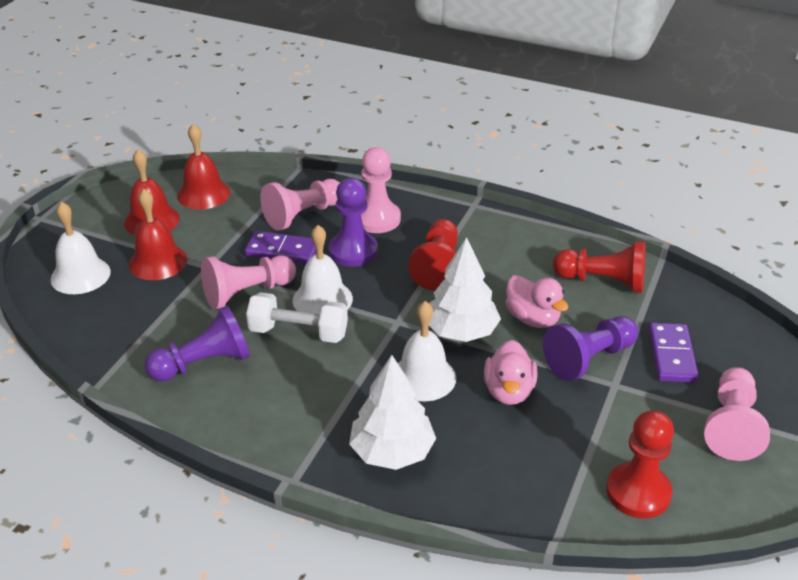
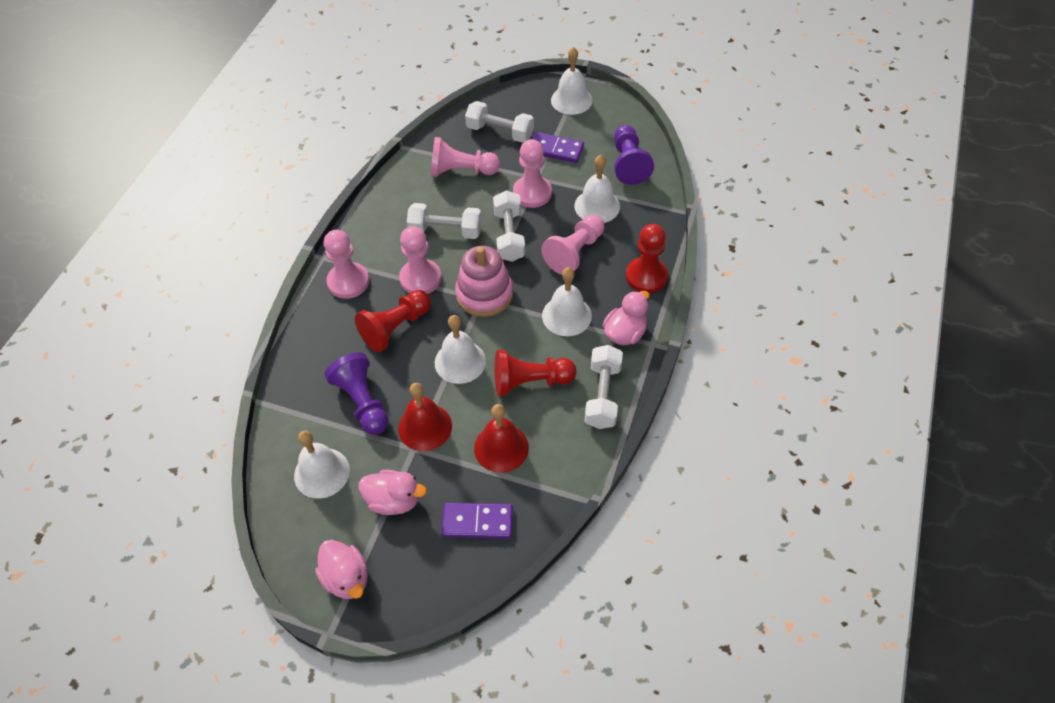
pink duck: [484,340,537,405] [505,275,569,328] = 2 -> [315,540,368,599] [359,470,427,515] [602,291,650,345] = 3
pink pawn: [201,255,296,309] [260,179,340,231] [361,147,401,233] [704,367,770,461] = 4 -> [324,230,369,299] [399,226,441,294] [431,137,500,177] [513,139,552,208] [541,215,604,275] = 5
pink stacking toy: none = 0 -> [455,246,513,317] = 1
purple pawn: [145,306,250,382] [329,178,378,267] [543,316,638,381] = 3 -> [325,353,388,435] [614,125,654,185] = 2
red bell: [124,149,179,236] [129,189,187,280] [177,124,230,210] = 3 -> [398,383,452,451] [474,404,529,473] = 2
white bell: [50,202,111,294] [293,225,353,314] [398,301,456,402] = 3 -> [294,430,350,499] [435,315,486,384] [542,267,592,336] [551,47,593,115] [574,155,620,223] = 5
white dumbbell: [246,292,348,343] = 1 -> [407,203,482,239] [465,101,534,143] [493,190,525,262] [585,345,623,429] = 4
white tree: [349,355,436,470] [429,237,501,342] = 2 -> none = 0

